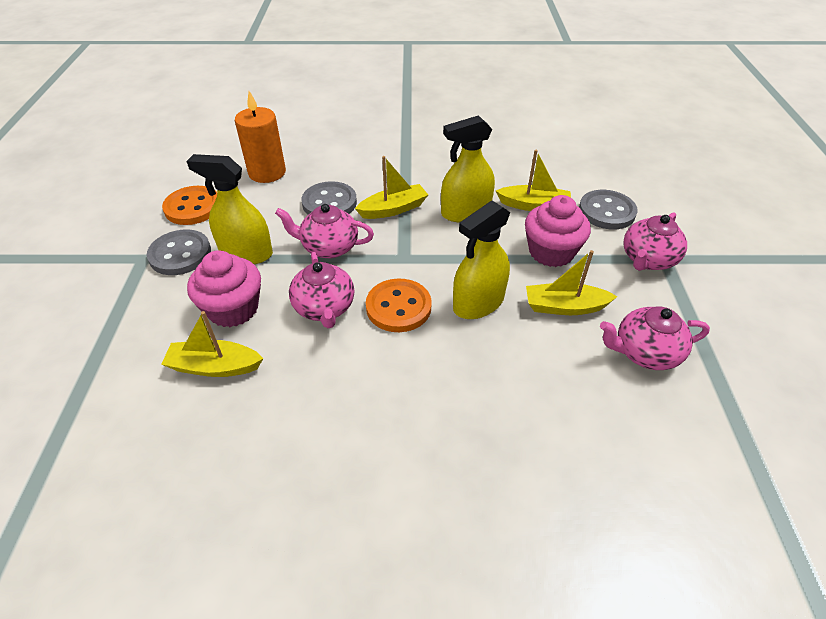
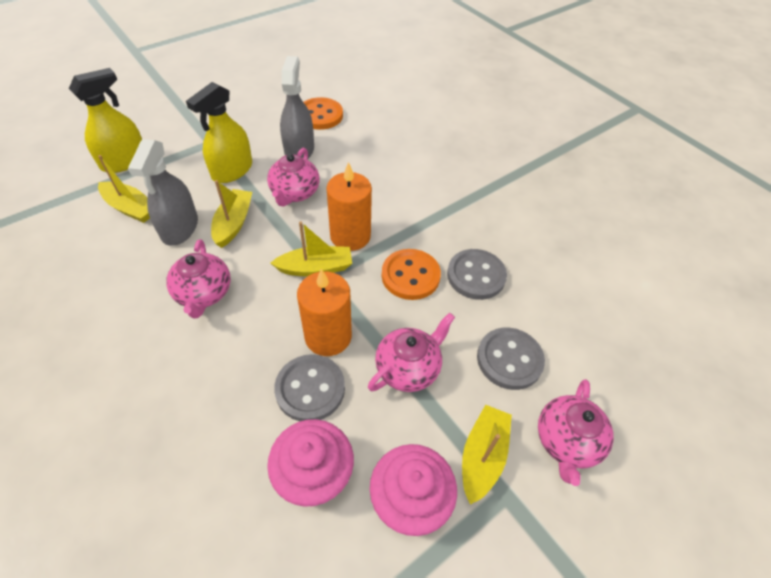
grey spray bottle: none = 0 -> [128,139,198,246] [280,56,314,158] = 2
orange candle: [235,91,286,183] = 1 -> [297,269,352,356] [327,162,372,251] = 2
yellow spray bottle: [186,154,273,264] [441,115,495,222] [453,201,510,319] = 3 -> [69,68,142,173] [186,82,252,183] = 2

